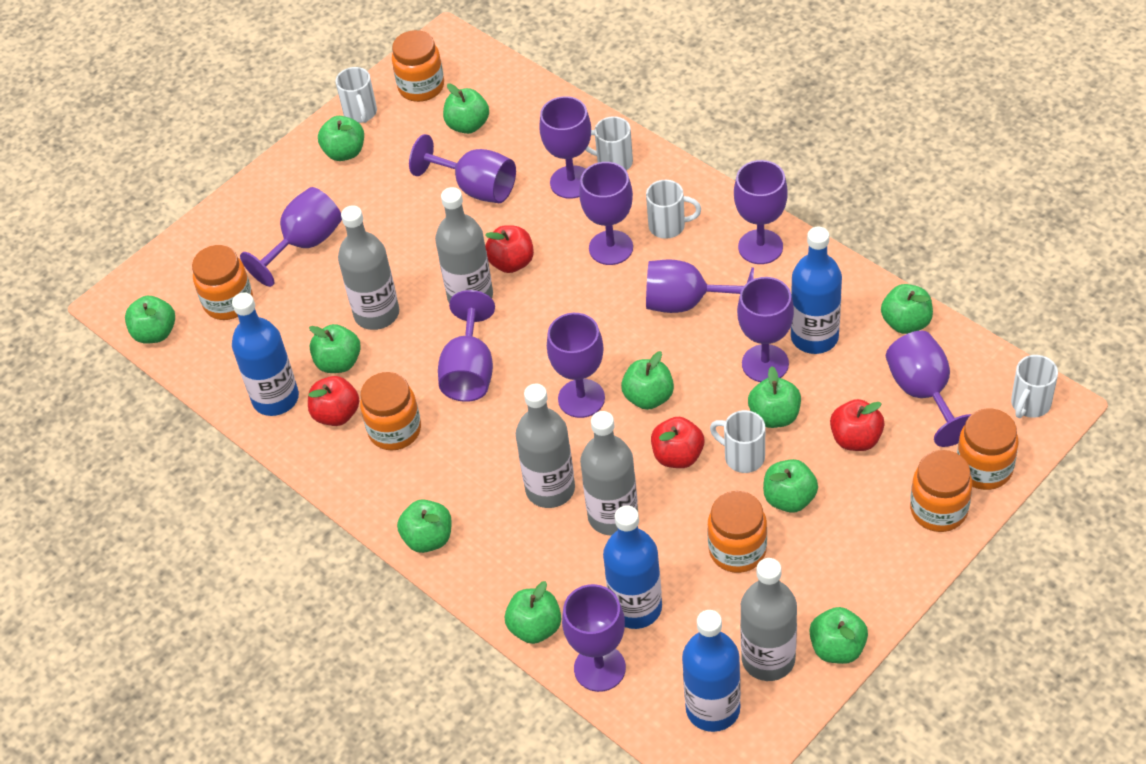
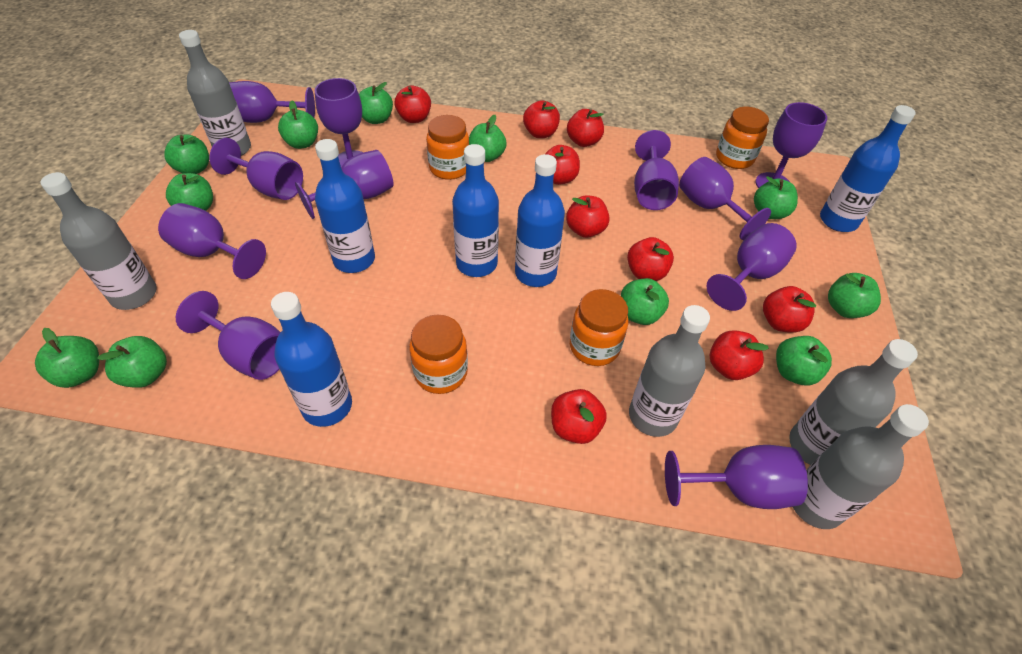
blue bottle: [232,292,299,416] [603,505,662,629] [682,610,741,732] [791,227,842,354] = 4 -> [271,292,352,427] [315,139,375,273] [452,144,499,277] [515,154,565,287] [820,105,916,232] = 5
orange jar: [192,245,253,320] [360,372,421,450] [392,30,444,102] [707,491,767,573] [910,450,973,532] [957,408,1019,490] = 6 -> [409,315,468,394] [426,115,469,180] [570,289,628,366] [716,107,769,169] = 4
red apple: [308,376,359,426] [485,225,534,273] [651,417,704,468] [830,399,885,451] = 4 -> [394,86,431,123] [523,100,560,138] [545,145,580,185] [551,389,607,444] [566,195,610,238] [567,109,604,147] [627,237,674,281] [710,330,769,380] [763,286,816,333] = 9
white mug: [335,67,377,123] [585,116,633,171] [646,180,701,239] [710,410,765,473] [1011,355,1058,418] = 5 -> none = 0

